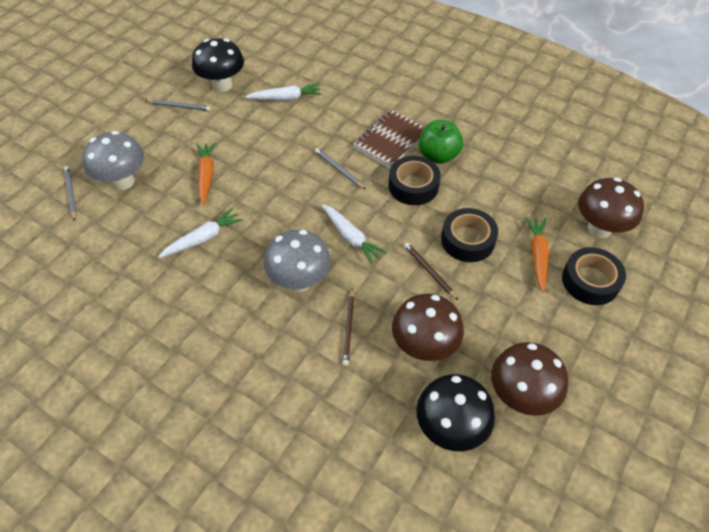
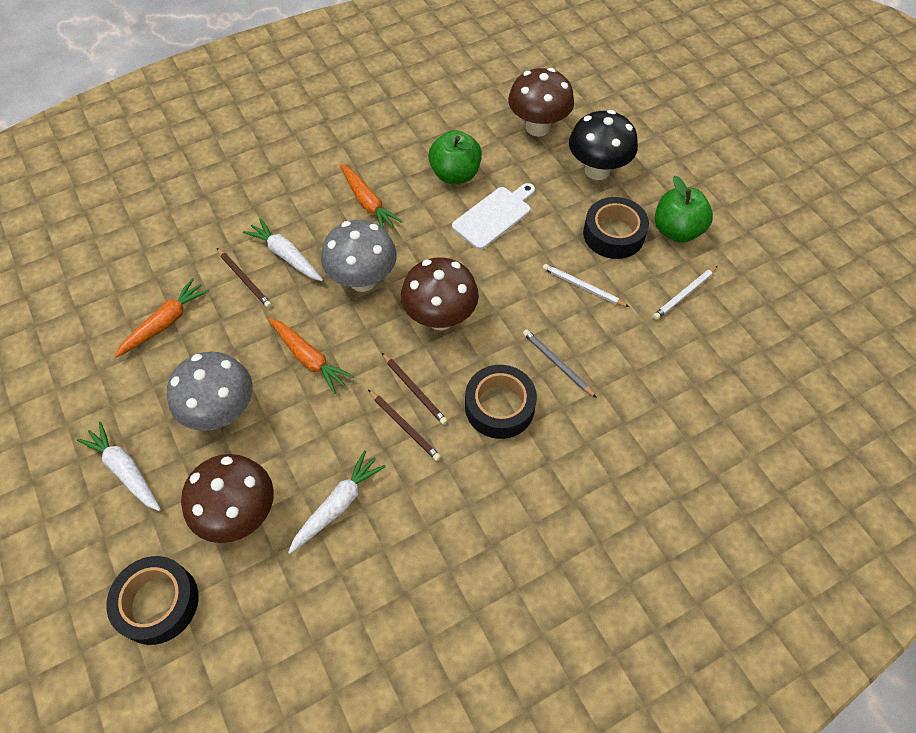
black mushroom: [192,38,244,92] [416,374,495,451] = 2 -> [569,110,638,180] = 1
brown notebook: [353,110,425,168] = 1 -> none = 0
brown pencil: [342,289,354,366] [404,242,458,300] = 2 -> [217,248,272,308] [368,390,441,461] [382,353,448,425] = 3
green apple: [418,120,463,164] = 1 -> [428,130,482,184] [655,176,713,243] = 2
grey pencil: [64,166,77,221] [146,100,211,111] [315,148,365,189] = 3 -> [523,329,597,398] = 1
orange carrot: [196,142,215,205] [525,217,549,293] = 2 -> [115,278,209,358] [268,318,354,394] [340,164,403,229] = 3
white cutting board: none = 0 -> [452,183,535,250] = 1
white pencil: none = 0 -> [543,264,629,307] [653,266,718,320] = 2

